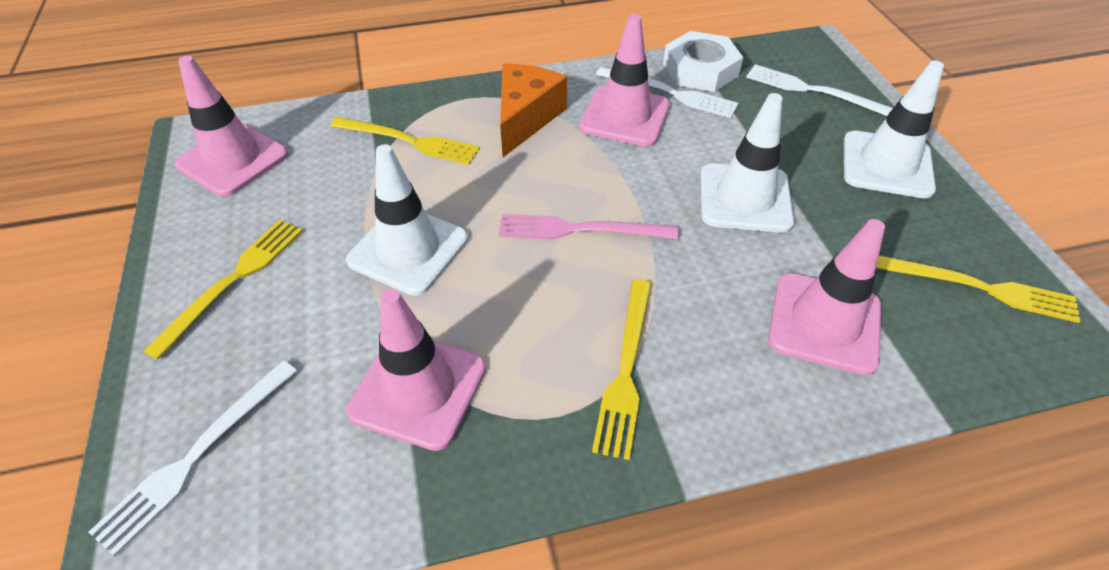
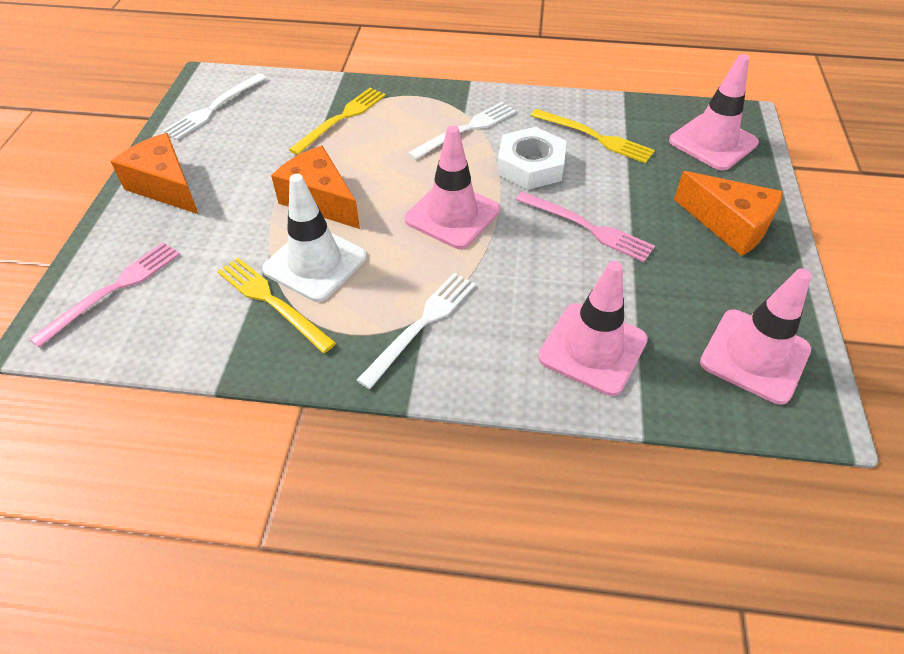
orange cheese: [500,64,567,157] = 1 -> [111,133,198,214] [271,146,360,229] [674,171,783,256] = 3
pink fork: [499,214,678,240] = 1 -> [29,242,180,347] [515,191,655,262] = 2
white traffic cone: [346,144,468,296] [700,93,794,233] [844,60,944,198] = 3 -> [262,174,367,302] = 1
yellow fork: [143,220,303,360] [330,117,480,165] [592,279,652,460] [877,255,1080,323] = 4 -> [217,258,336,353] [289,88,386,155] [531,109,655,164] = 3

